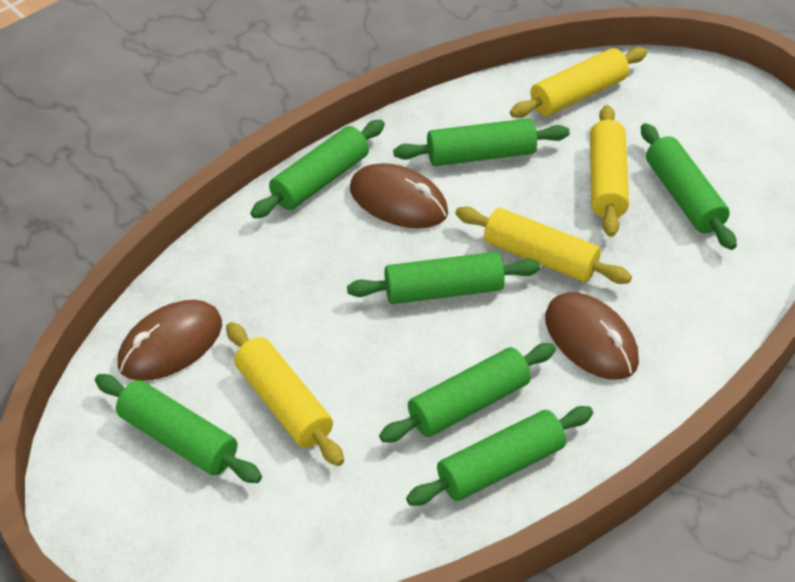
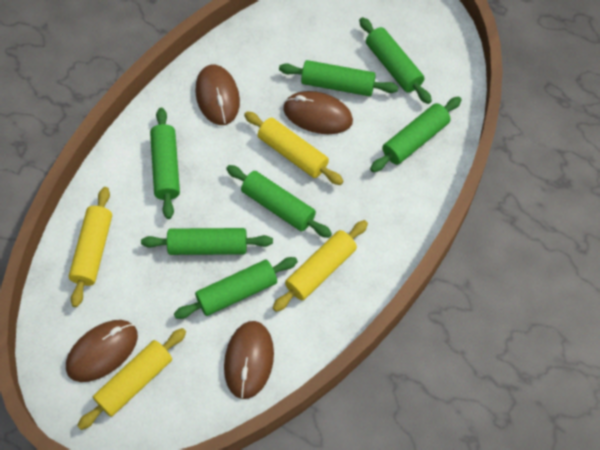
brown mouse: [118,300,222,381] [350,163,448,229] [545,292,639,379] = 3 -> [66,320,138,382] [195,65,240,125] [224,321,274,399] [283,91,353,134] = 4

